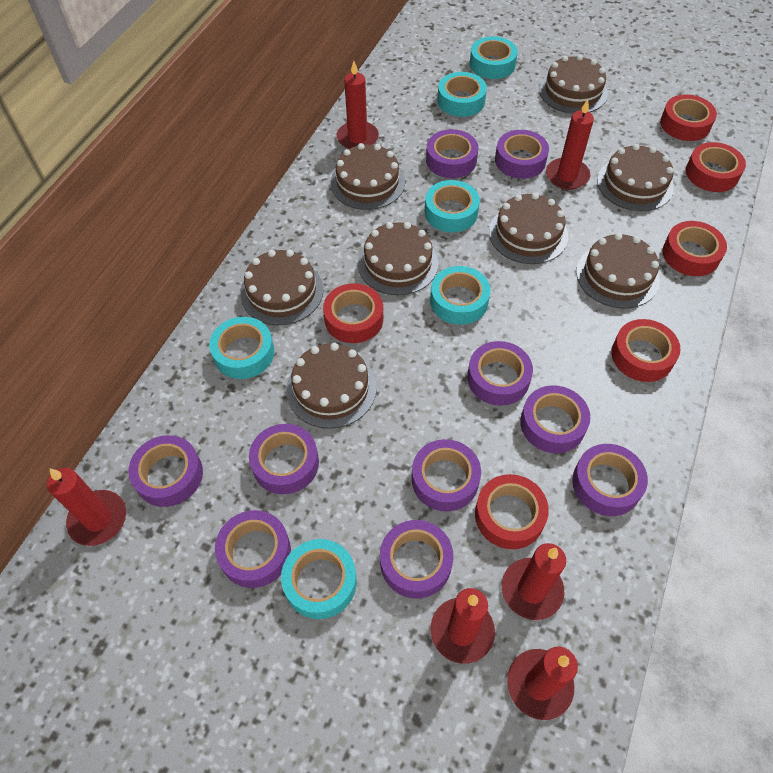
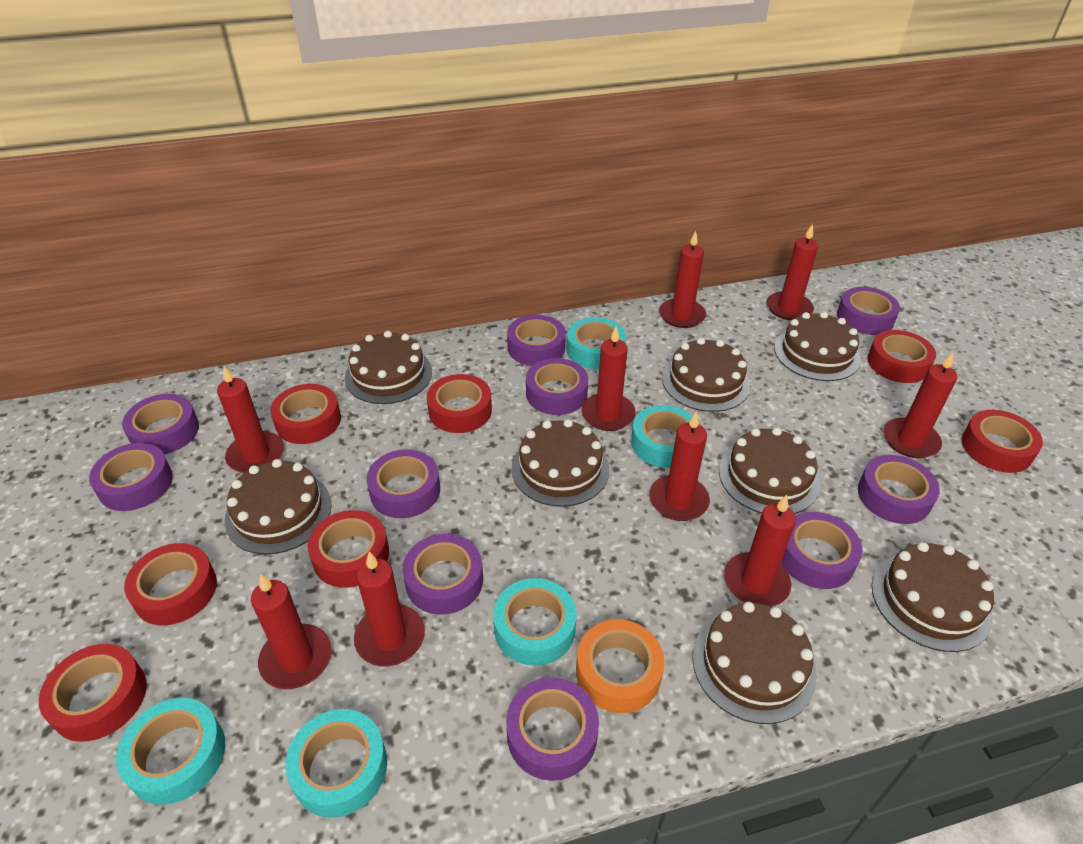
orange tape: none = 0 -> [576,619,665,713] = 1
red candle: [47,468,126,546] [337,61,379,149] [430,588,495,664] [502,543,566,620] [507,647,578,720] [546,99,594,190] = 6 -> [217,366,284,473] [251,574,332,689] [354,552,425,666] [582,326,636,431] [649,411,710,521] [659,231,706,328] [724,495,796,607] [767,224,818,320] [883,352,957,458] = 9
red tape: [323,283,383,343] [475,474,549,549] [611,319,681,382] [660,94,717,141] [662,221,727,276] [686,142,746,192] = 6 -> [39,644,147,742] [124,543,217,625] [270,384,341,444] [308,510,389,588] [427,374,492,433] [867,330,936,383] [962,410,1043,473] = 7
turquoise tape: [209,317,274,379] [281,539,357,619] [425,180,480,233] [430,266,491,325] [437,72,487,117] [470,36,518,79] = 6 -> [116,698,225,805] [285,709,387,818] [493,578,577,666] [566,317,626,369] [631,405,692,468] = 5

